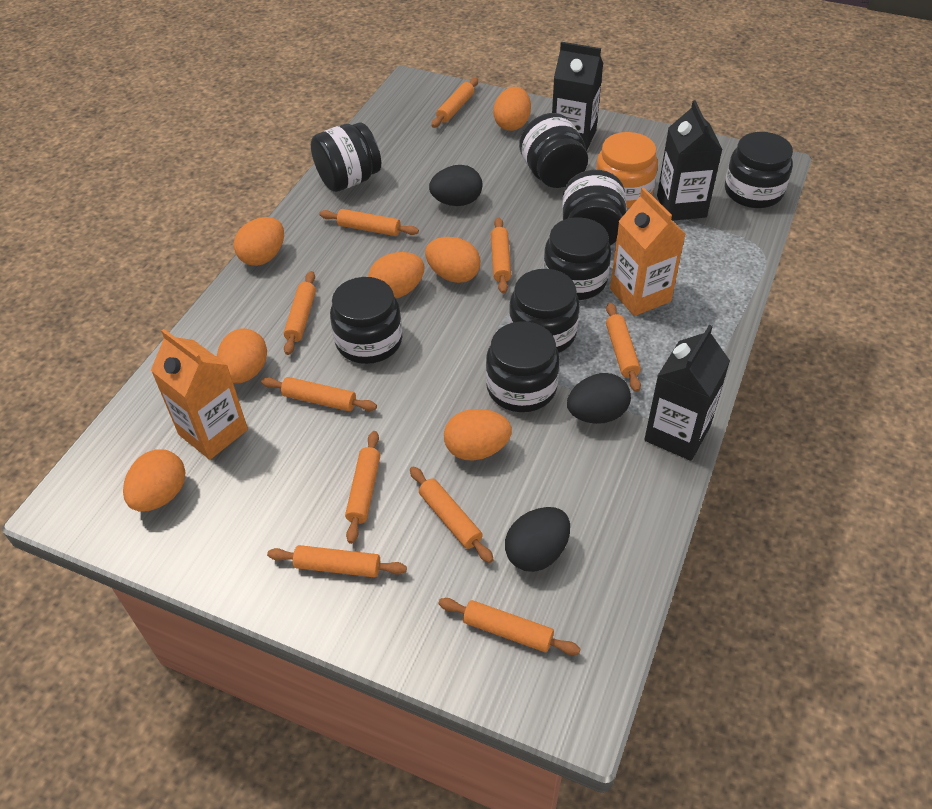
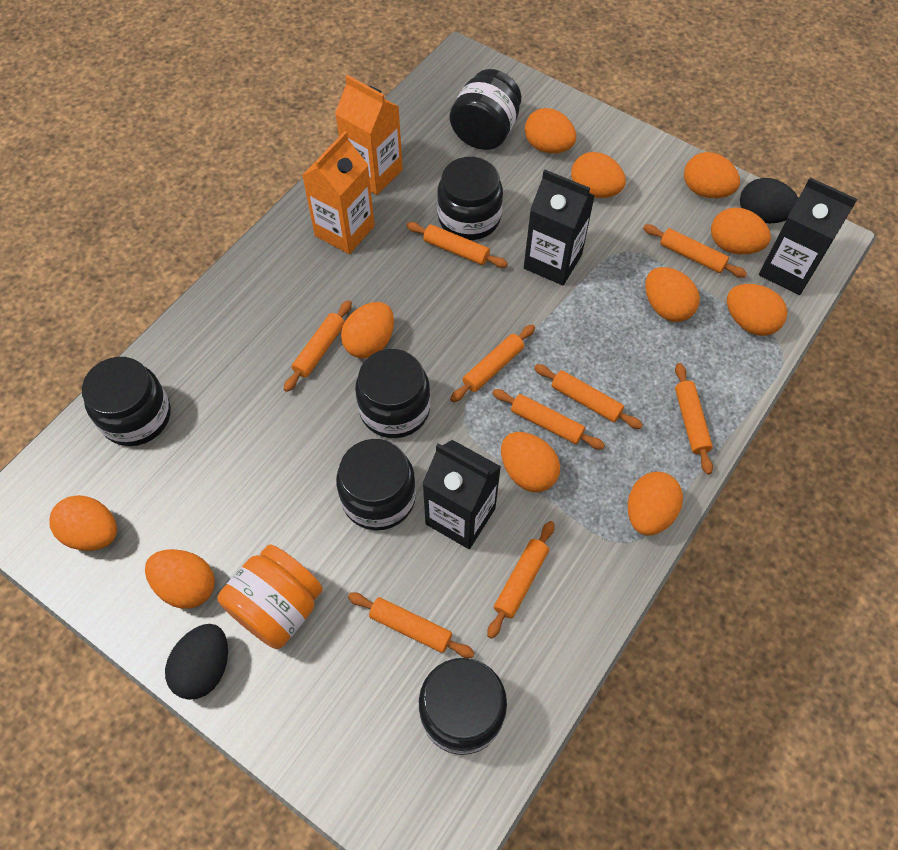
black egg: [429,165,482,206] [505,507,570,572] [567,373,631,424] = 3 -> [165,624,228,700] [740,178,798,223] = 2
black jar: [311,122,381,192] [330,277,402,364] [486,321,560,412] [509,269,580,353] [519,113,588,188] [543,217,611,300] [562,170,627,245] [725,132,793,208] = 8 -> [82,357,171,446] [336,439,416,530] [355,349,431,438] [419,658,507,755] [437,157,503,240] [450,69,521,150] = 6
orange egg: [123,449,185,512] [217,328,267,383] [234,217,284,266] [368,252,424,298] [425,237,480,283] [444,409,512,461] [493,87,531,131] = 7 -> [49,495,117,551] [145,549,215,608] [341,302,394,358] [501,432,560,492] [525,108,576,153] [571,152,626,198] [628,472,683,535] [645,267,700,322] [684,152,740,198] [711,207,771,254] [727,284,787,336] = 11
orange rolling pin: [261,377,377,411] [267,545,407,578] [284,271,316,355] [319,209,419,236] [345,431,380,544] [410,466,494,563] [432,78,478,128] [438,598,580,655] [491,218,511,294] [606,302,641,392] = 10 -> [284,300,352,392] [348,592,475,658] [406,222,508,268] [450,324,535,402] [487,521,555,639] [492,389,605,449] [534,364,643,429] [643,224,747,278] [675,363,713,475] = 9

